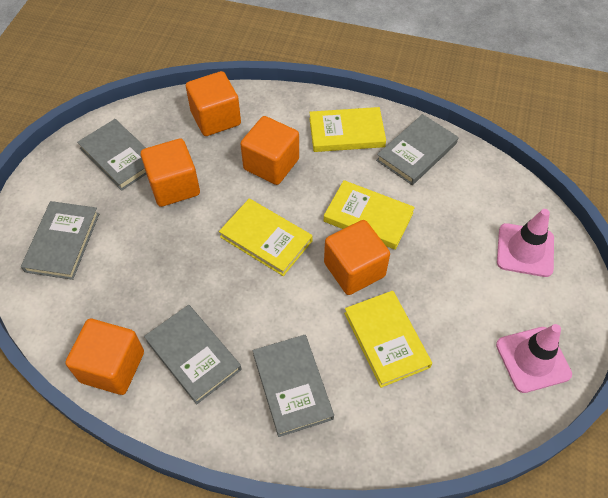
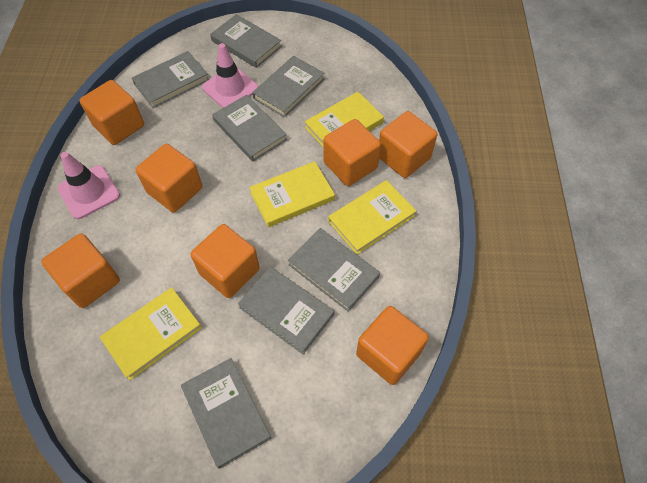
grey book: [21,201,99,280] [77,119,146,191] [144,305,242,404] [253,335,334,437] [376,114,458,185] = 5 -> [132,51,209,108] [181,358,271,469] [210,14,282,68] [212,95,287,162] [238,267,334,354] [252,56,325,118] [288,228,380,312] = 7
orange cube: [65,319,144,395] [141,138,200,207] [186,71,241,136] [240,116,299,185] [324,220,390,295] = 5 -> [41,233,120,308] [79,80,144,145] [136,144,202,212] [191,224,260,298] [324,119,381,186] [356,306,429,385] [379,111,437,178] = 7

